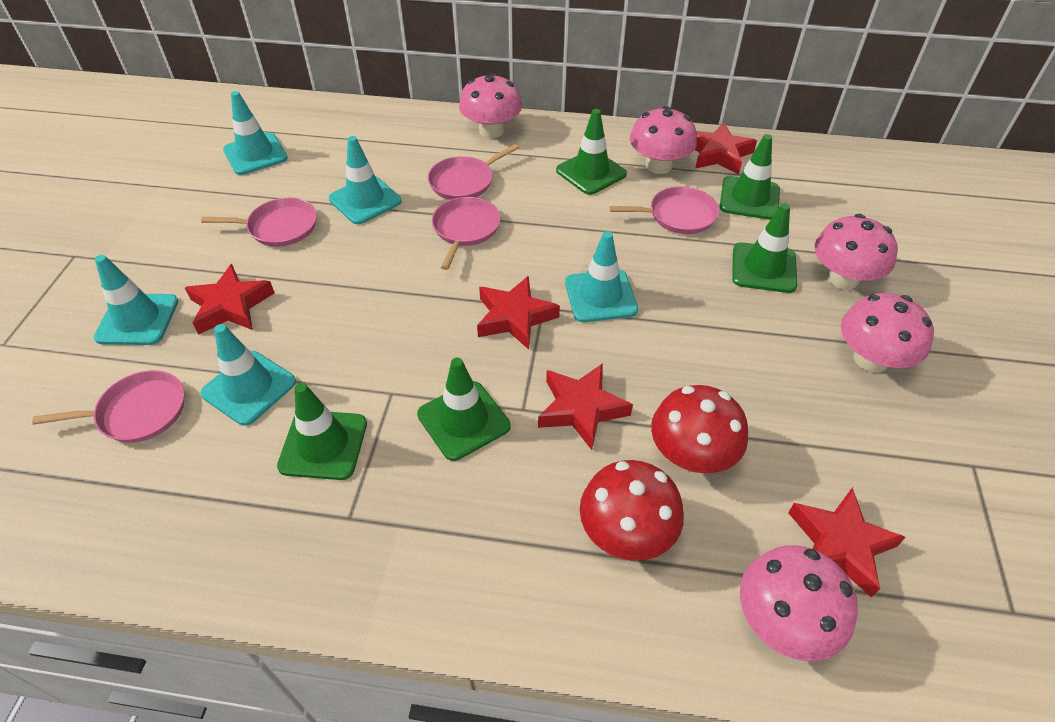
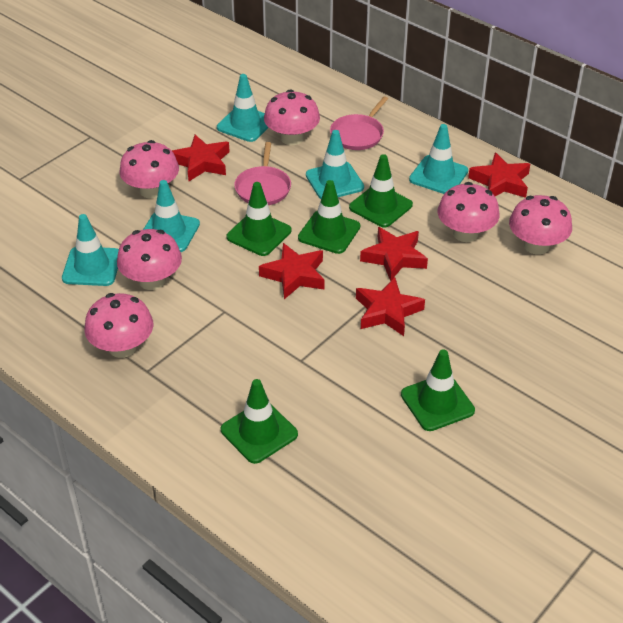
pink mushroom: [459,73,522,138] [630,106,697,174] [740,545,858,661] [815,214,898,290] [841,293,934,373] = 5 -> [84,293,153,358] [117,229,182,290] [119,140,179,198] [264,90,320,145] [437,182,499,242] [509,195,572,255] = 6
pink pan: [32,370,184,443] [201,198,317,247] [428,144,519,200] [432,197,500,270] [609,186,719,234] = 5 -> [234,142,291,205] [330,96,388,150] = 2
red mushroom: [580,460,684,561] [651,385,748,473] = 2 -> none = 0

